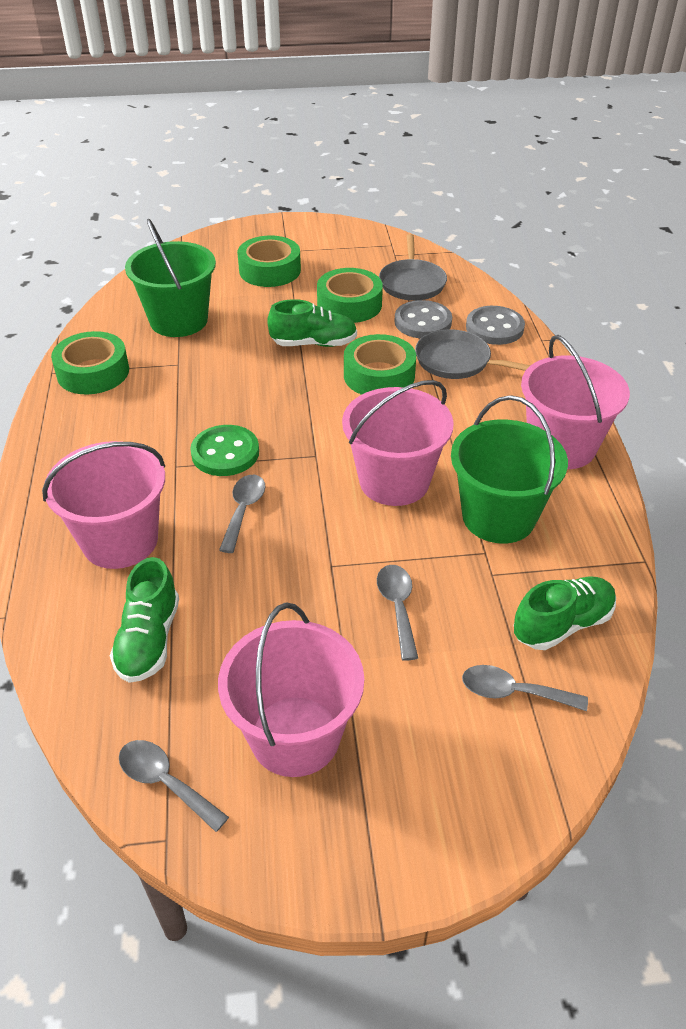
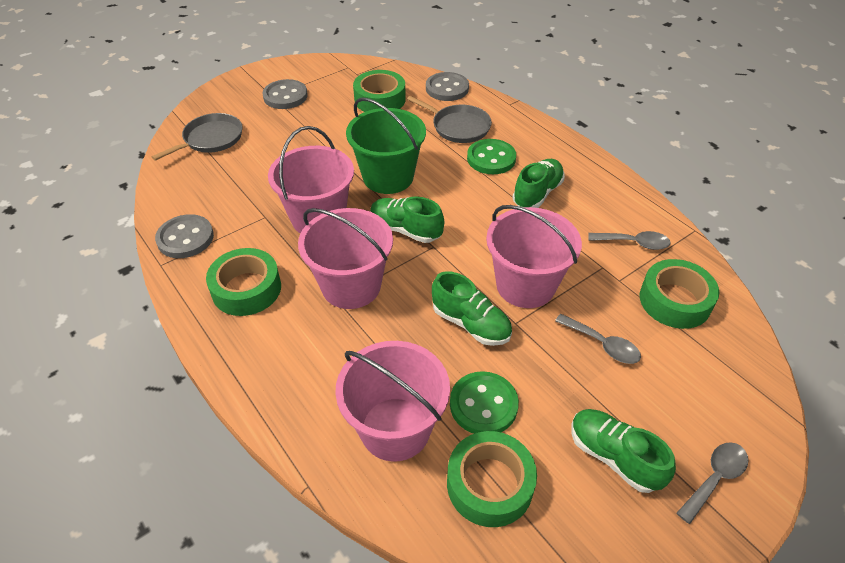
green bucket: [125,219,216,337] [451,395,568,544] = 2 -> [346,97,426,194] = 1
green button: [190,425,259,476] = 1 -> [450,371,519,434] [467,139,516,174] = 2
green shoe: [110,557,179,683] [267,299,357,347] [514,577,616,650] = 3 -> [370,196,444,243] [432,271,512,346] [512,159,565,208] [572,409,676,493] = 4
grey button: [395,300,452,338] [466,306,525,345] = 2 -> [155,214,214,258] [262,79,308,109] [426,72,469,101] = 3
grey spoon: [119,740,229,832] [219,475,266,553] [377,565,418,661] [462,665,588,711] = 4 -> [555,314,641,364] [588,231,671,250] [677,442,749,524] = 3

